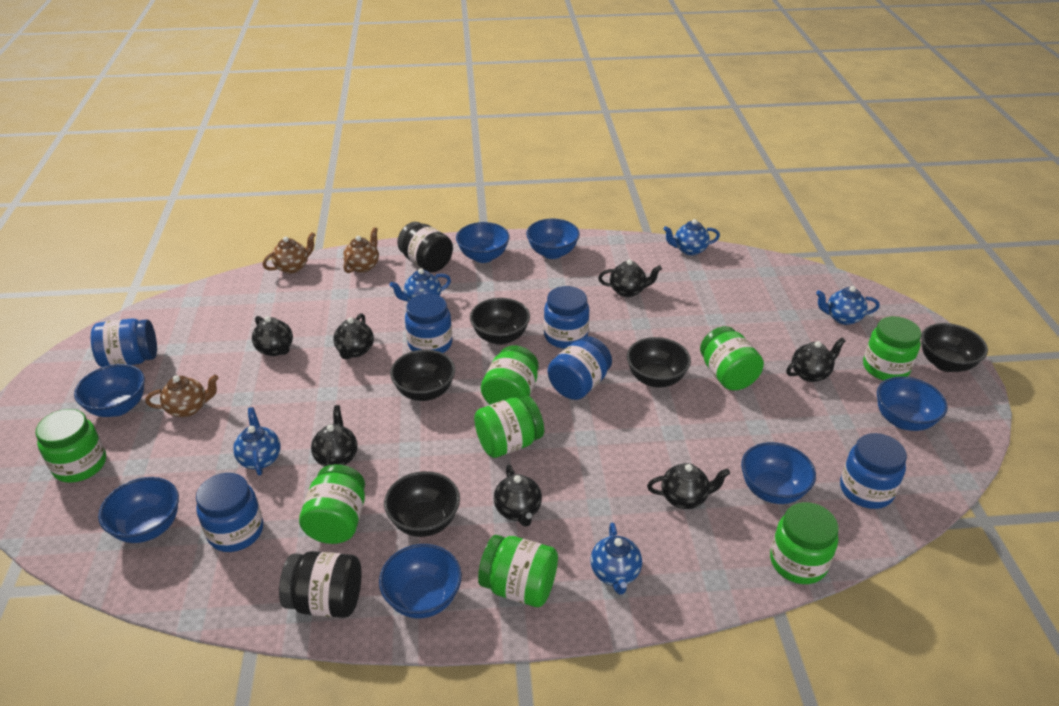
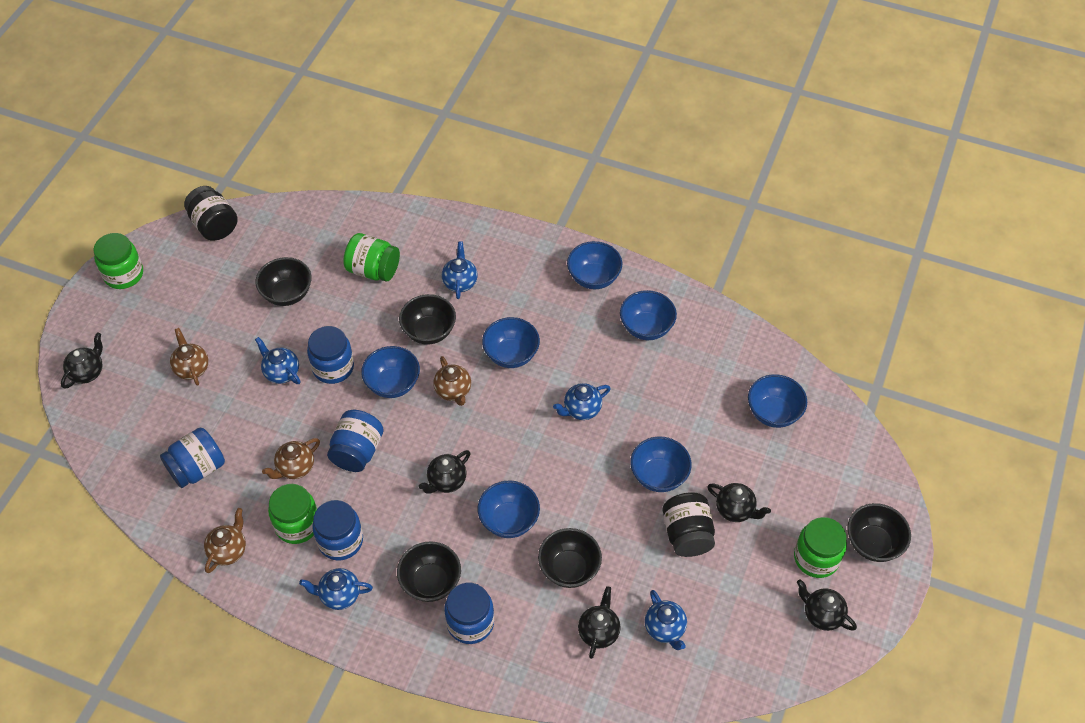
black teapot: [252,316,293,356] [311,405,357,467] [333,313,374,359] [494,465,542,527] [598,259,662,297] [647,463,730,509] [786,338,846,382] = 7 -> [61,333,103,389] [419,450,471,494] [578,586,621,659] [707,483,771,522] [797,579,857,631] = 5
blue jar: [91,319,157,367] [196,473,263,552] [405,294,452,353] [544,286,589,349] [548,337,612,400] [840,433,907,509] = 6 -> [160,428,225,488] [307,326,354,384] [312,500,363,561] [327,410,384,472] [444,583,494,644] = 5
brown teapot: [145,375,219,417] [263,232,316,274] [343,227,379,273] = 3 -> [170,328,209,386] [204,508,246,573] [262,438,320,479] [433,356,471,406] = 4
green jar: [35,409,106,483] [299,464,365,544] [474,396,544,458] [478,535,558,607] [481,345,539,405] [700,326,764,390] [770,502,839,584] [863,316,921,380] = 8 -> [93,233,143,289] [268,484,317,544] [343,233,400,282] [794,517,847,578] = 4

